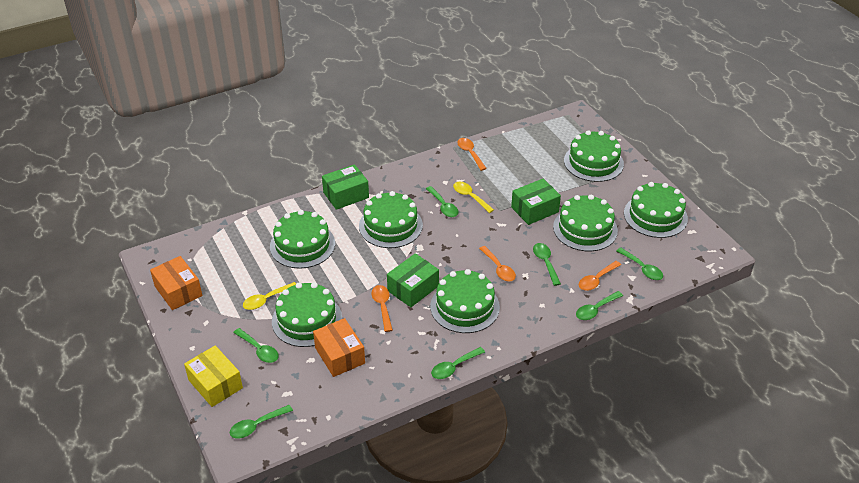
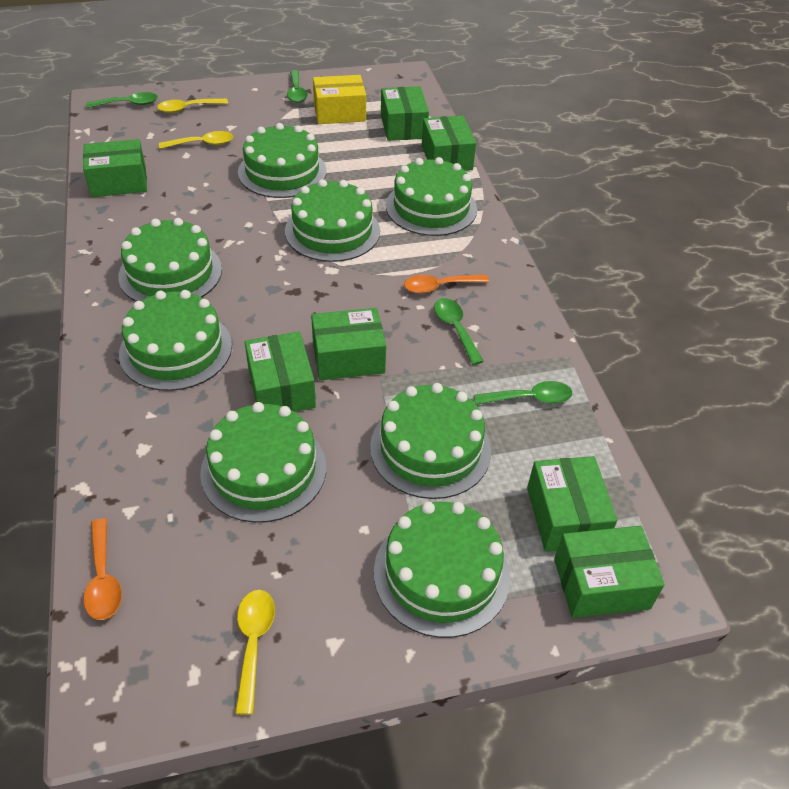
green box: [322,164,369,210] [387,253,439,307] [511,179,561,225] = 3 -> [83,139,147,197] [245,332,316,412] [311,308,386,380] [381,86,429,141] [422,115,476,171] [527,456,617,552] [554,526,665,618] = 7
green cake: [270,210,335,269] [272,282,342,347] [359,191,423,248] [430,269,500,333] [553,195,618,251] [564,130,624,182] [624,182,688,238] = 7 -> [118,218,222,301] [119,290,232,391] [200,402,326,523] [238,123,327,198] [285,179,380,262] [370,383,491,499] [374,502,510,638] [386,157,477,236] = 8
green spoon: [230,405,293,439] [233,328,279,363] [426,186,458,217] [431,347,485,379] [533,243,561,286] [576,291,623,320] [616,248,663,280] = 7 -> [86,92,158,108] [287,70,308,103] [434,298,484,365] [474,381,572,405] = 4
orange box: [150,256,202,310] [313,318,365,377] = 2 -> none = 0
orange spoon: [371,285,393,332] [457,138,487,171] [479,246,516,281] [579,261,621,291] = 4 -> [83,518,122,620] [404,275,489,294] = 2
yellow spoon: [243,282,296,310] [453,182,494,213] = 2 -> [157,98,228,113] [159,131,233,149] [235,590,275,715] = 3

